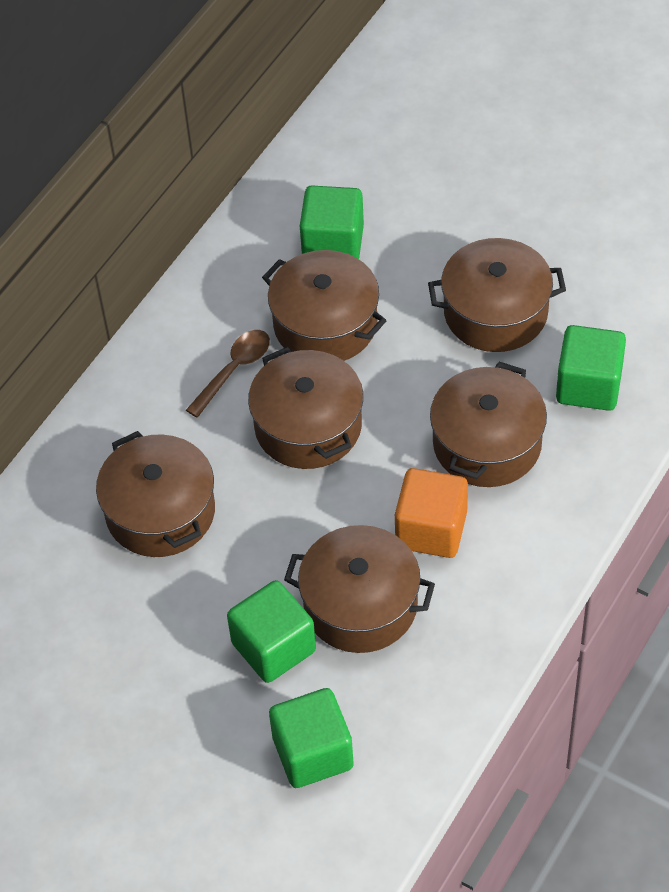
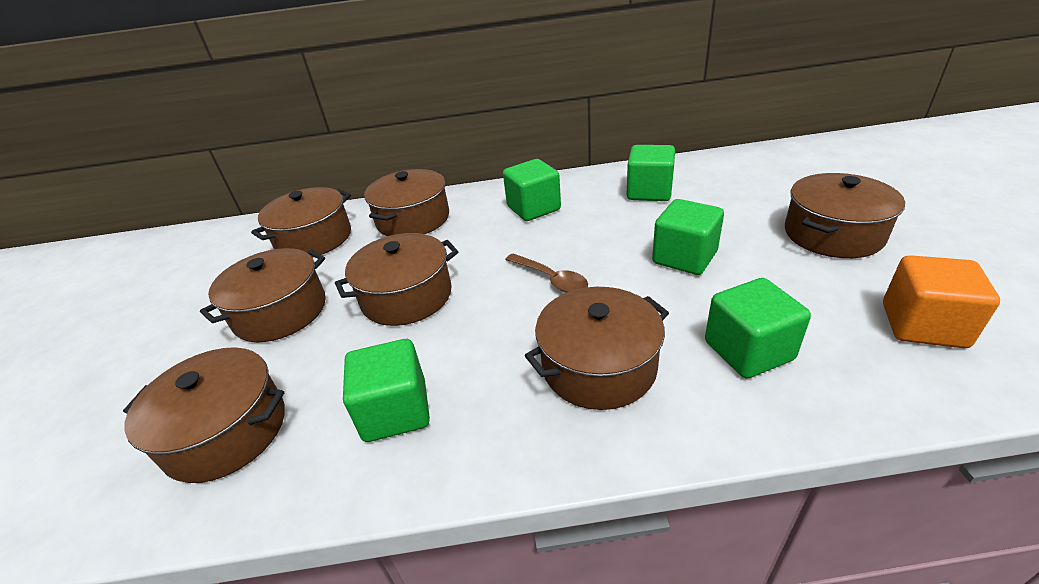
brown pot: [96,431,215,557] [248,347,363,469] [262,250,387,361] [284,525,435,653] [428,238,566,352] [430,362,547,487] = 6 -> [123,347,285,483] [200,248,326,342] [251,187,351,257] [335,233,458,326] [364,169,449,236] [525,287,669,410] [785,173,905,258] = 7
green cube: [227,580,316,683] [269,688,354,788] [300,186,364,259] [556,325,626,411] = 4 -> [343,339,430,442] [503,159,561,221] [627,145,675,201] [652,199,724,275] [705,278,811,379] = 5

